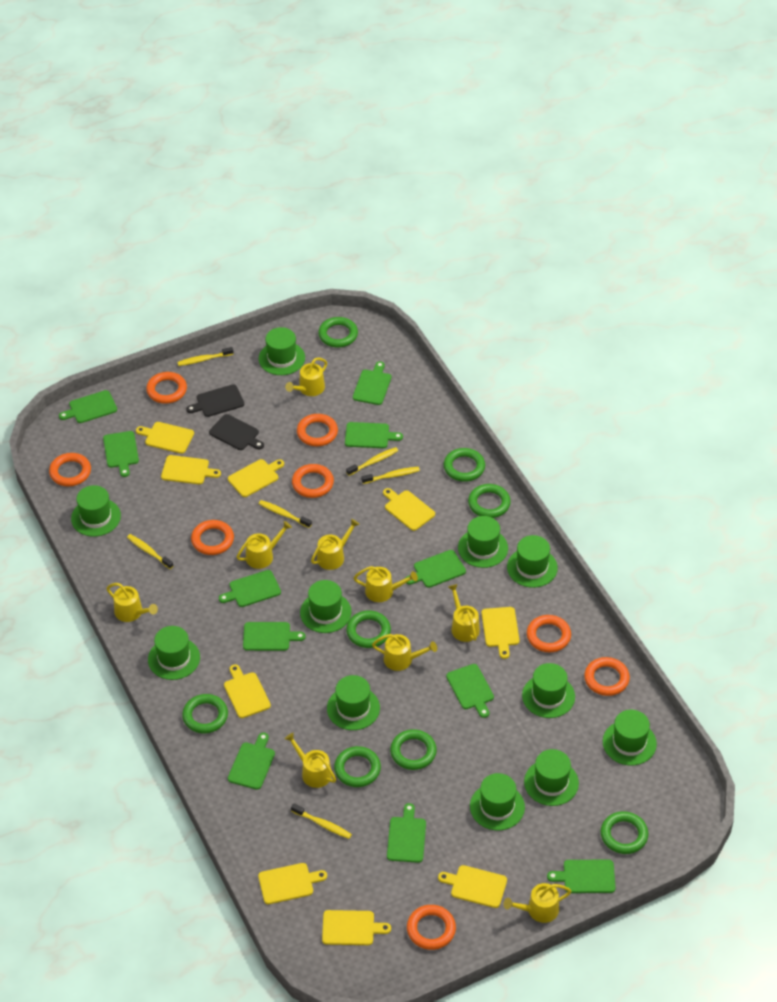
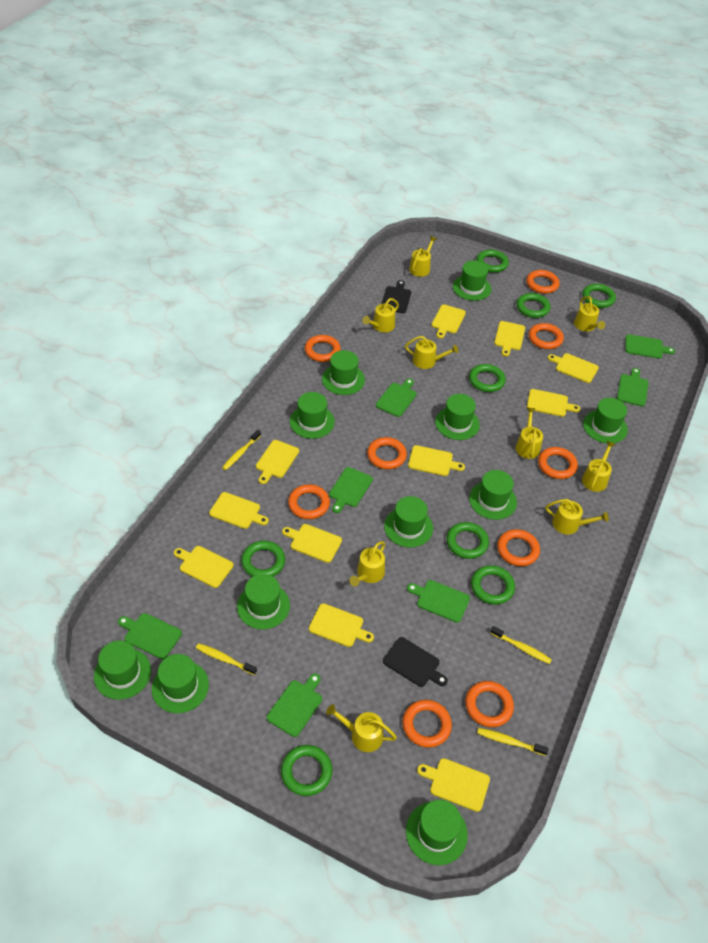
green cutting board: [59,390,117,423] [103,431,139,477] [219,570,281,607] [228,732,275,790] [243,622,306,651] [345,422,403,448] [353,361,391,405] [387,803,426,863] [406,550,466,588] [446,664,494,718] [547,860,616,893] = 11 -> [118,613,182,659] [267,674,322,737] [329,467,373,513] [376,379,417,417] [407,580,470,623] [617,368,649,406] [625,334,675,359] = 7
orange ring: [49,453,91,486] [146,372,187,404] [191,520,234,555] [292,464,334,498] [297,414,338,446] [407,905,456,950] [527,615,571,653] [584,657,630,696] = 8 -> [288,484,330,519] [305,335,341,362] [367,437,407,469] [403,700,452,748] [465,681,514,727] [497,529,540,566] [526,270,559,294] [529,323,564,349] [538,447,578,479] = 9
yellow cutting board: [136,422,194,454] [161,455,221,484] [224,664,271,718] [228,459,284,497] [258,863,327,904] [322,910,391,945] [383,488,435,531] [438,865,507,908] [481,607,519,659] = 9 -> [174,546,234,588] [209,492,269,529] [256,440,299,484] [282,524,342,563] [309,603,374,647] [408,445,465,476] [417,758,490,812] [431,304,466,338] [494,321,525,357] [527,389,580,417] [548,353,599,383] = 11
yellow toothbrush: [127,534,173,569] [177,347,234,366] [259,500,312,528] [291,803,352,839] [346,447,398,476] [361,467,420,484] = 6 -> [196,643,257,675] [222,430,261,470] [477,728,549,756] [490,626,552,664] = 4

